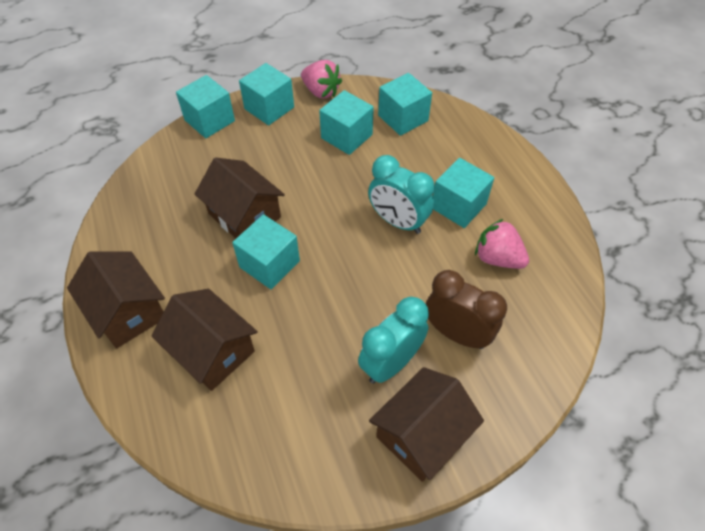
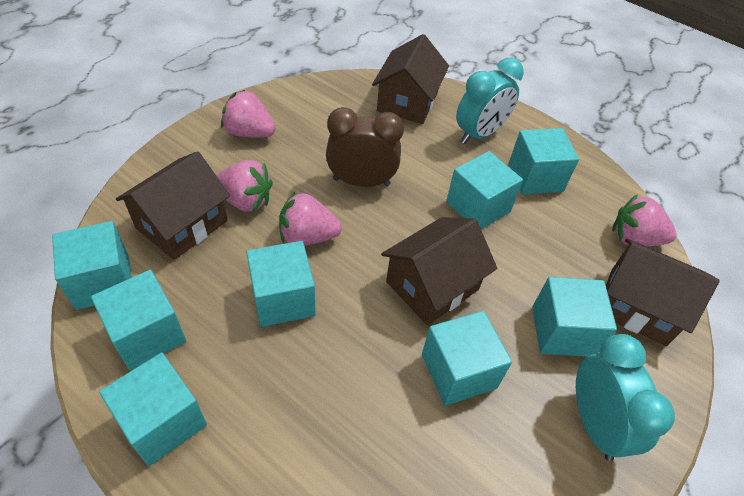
pink strawberry: [301,60,342,99] [475,219,529,269] = 2 -> [216,160,273,212] [221,90,276,138] [279,192,342,246] [612,194,677,247] = 4
turquoise cube: [176,75,235,138] [232,214,300,289] [239,63,294,125] [319,90,374,155] [378,73,432,136] [433,158,494,228] = 6 -> [52,221,132,310] [91,270,186,370] [99,352,207,466] [246,241,316,327] [422,311,512,406] [446,151,523,229] [509,128,579,195] [532,277,617,357] = 8

